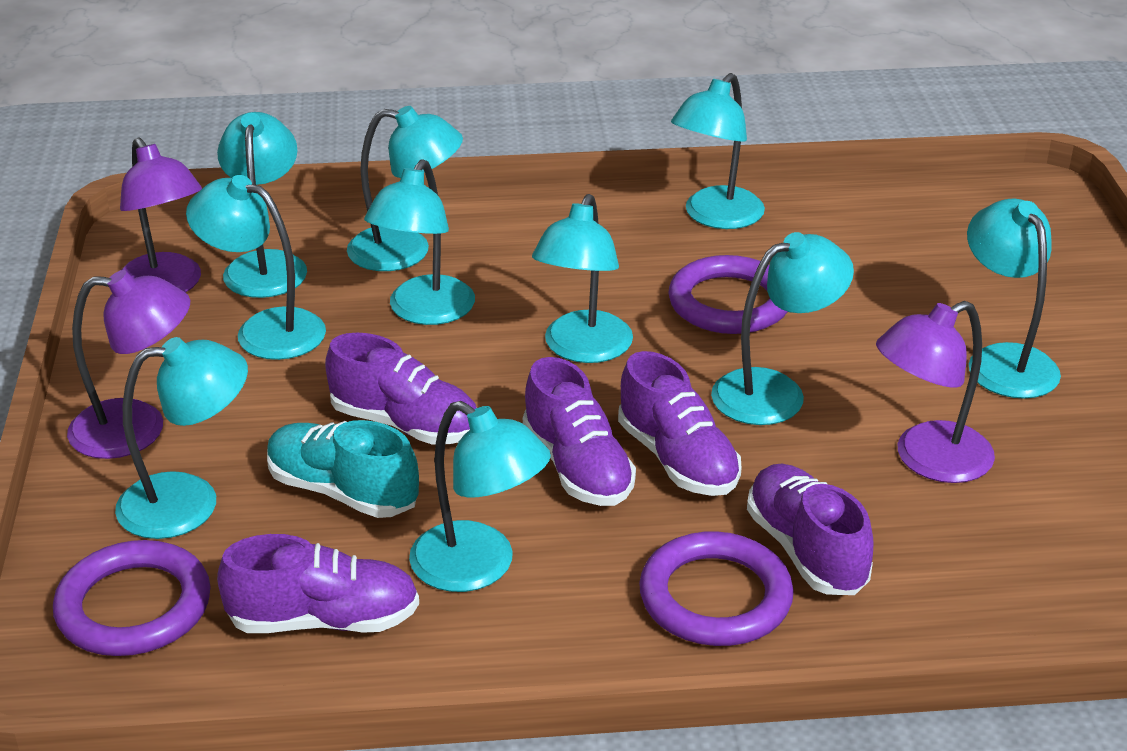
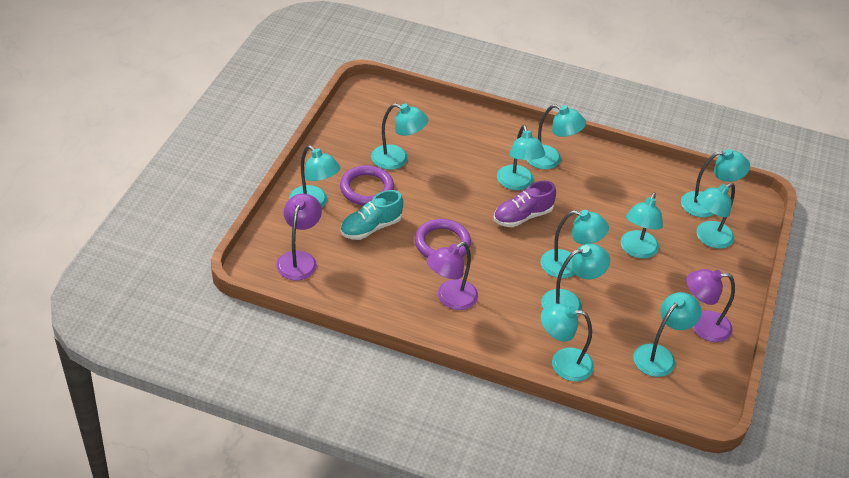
purple ring: [53,540,210,656] [639,531,794,646] [668,255,787,334] = 3 -> [340,165,394,205] [415,219,471,258] = 2
purple shoe: [217,534,419,633] [325,333,477,445] [523,357,636,506] [618,351,742,496] [747,464,873,595] = 5 -> [494,181,556,227] = 1
turquoise lamp: [115,337,248,539] [186,175,326,360] [217,112,307,298] [347,106,463,271] [364,159,475,325] [409,401,551,592] [532,194,633,363] [671,73,765,229] [711,232,854,425] [967,198,1061,399] = 10 -> [289,145,340,208] [371,103,428,170] [497,125,545,190] [527,104,586,170] [541,210,609,278] [541,244,610,315] [541,304,594,381] [621,192,663,259] [633,292,701,377] [681,149,750,217] [696,183,735,249] = 11

